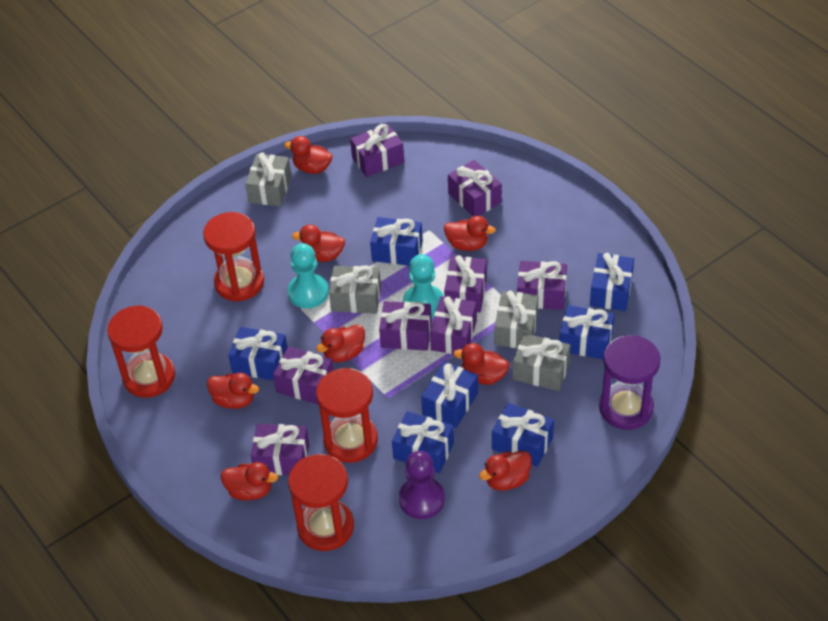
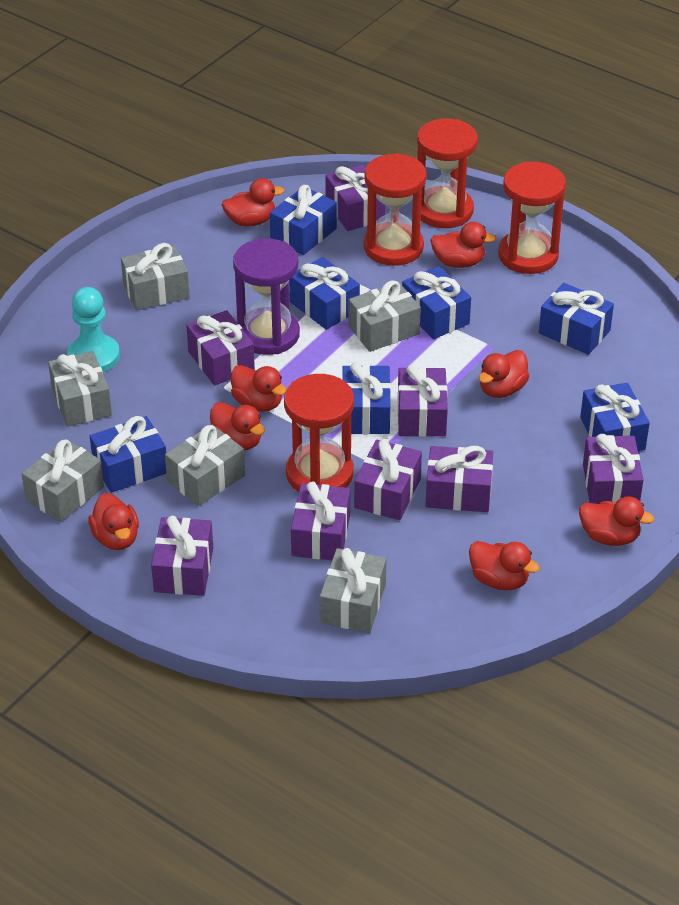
grey gift: [245,152,291,206] [329,265,381,314] [495,291,538,348] [513,333,570,391] = 4 -> [22,439,104,522] [48,351,112,427] [121,243,190,311] [165,424,245,506] [320,548,386,633] [348,280,421,352] = 6
purple pawn: [399,451,445,519] = 1 -> none = 0
turquoise pawn: [287,243,329,308] [403,254,444,318] = 2 -> [67,287,120,372] = 1

